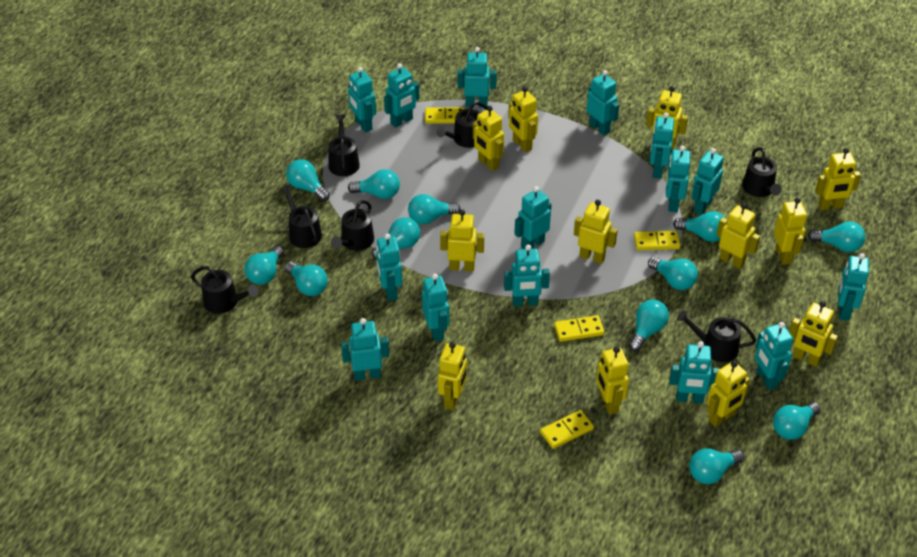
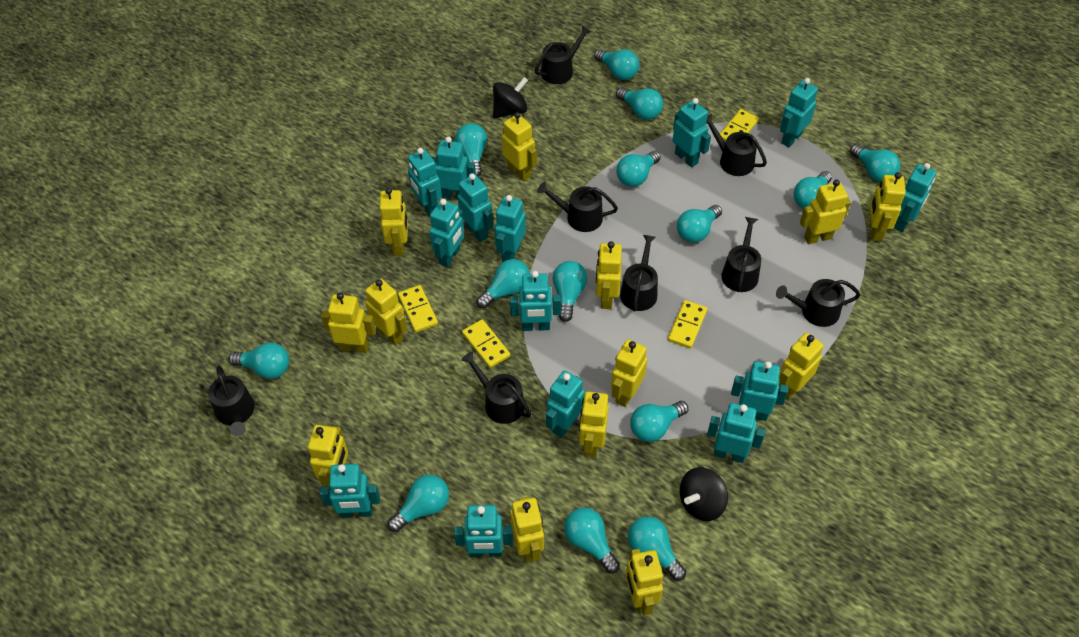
black spinning top: none = 0 -> [493,77,528,118] [679,467,728,521] = 2
black watering can: [191,266,258,314] [280,185,322,248] [328,114,360,176] [331,200,374,251] [436,102,487,148] [677,310,756,362] [742,147,781,197] = 7 -> [208,365,255,436] [461,351,531,424] [535,25,591,84] [537,182,618,232] [620,235,658,311] [706,114,767,176] [721,217,761,292] [776,279,860,327] = 8
turquoise light bulb: [244,246,284,285] [285,262,328,296] [286,159,330,201] [348,169,400,199] [372,217,420,259] [408,194,460,224] [629,300,669,351] [648,257,698,290] [673,211,725,242] [689,448,744,484] [773,402,821,440] [807,221,865,252] = 12 -> [228,342,289,379] [388,475,449,532] [455,123,487,177] [477,259,530,309] [553,261,587,322] [564,508,620,573] [594,49,639,80] [616,88,663,120] [616,151,661,187] [628,516,686,581] [630,401,688,442] [677,205,722,243] [794,171,832,209] [850,144,900,182] = 14
turquoise robot: [341,318,389,381] [348,67,376,132] [376,233,402,301] [384,63,419,128] [422,274,449,341] [457,47,497,108] [504,245,550,307] [514,186,551,249] [587,70,619,135] [650,112,674,179] [666,146,690,212] [669,341,720,403] [691,148,724,214] [755,322,793,390] [838,253,869,321] = 15 -> [320,464,380,518] [408,148,442,217] [429,199,464,267] [432,136,476,200] [454,505,513,557] [457,173,493,242] [495,195,526,262] [510,271,561,331] [546,370,585,438] [672,98,711,167] [707,403,766,463] [731,361,789,421] [780,78,818,147] [894,163,936,232] = 14
yellow robot: [438,342,467,410] [440,209,484,272] [473,106,504,171] [508,87,538,152] [574,200,618,264] [596,346,629,414] [646,86,688,149] [707,361,750,427] [717,203,760,269] [774,198,807,265] [789,301,838,367] [815,148,861,210] = 12 -> [308,425,348,488] [321,293,376,353] [365,278,408,345] [379,188,408,256] [502,112,537,181] [511,497,544,563] [579,391,609,457] [596,241,622,309] [611,339,647,407] [626,549,663,615] [779,333,824,400] [800,179,851,244] [870,172,906,241] = 13

